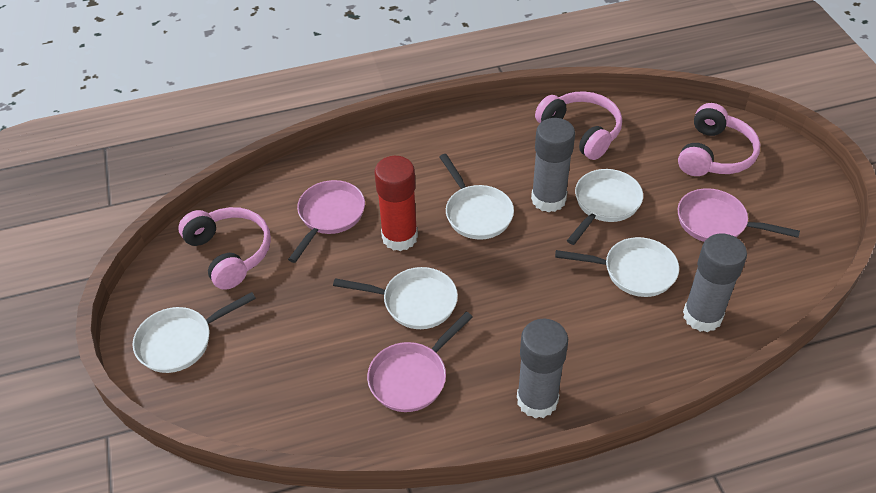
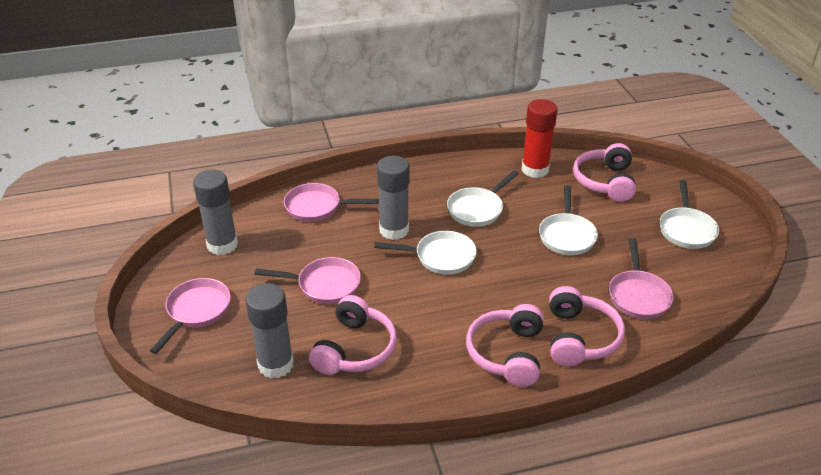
pink headphones: [178,207,271,290] [535,91,622,160] [678,103,760,176] = 3 -> [309,295,397,375] [466,304,544,387] [549,286,625,366] [573,143,636,202] = 4
pink pan: [288,180,365,263] [367,312,473,412] [678,188,800,242] = 3 -> [150,278,231,354] [254,257,361,304] [284,183,379,222] [609,238,674,319] = 4
white pan: [133,292,256,373] [333,267,458,329] [440,154,514,240] [555,237,679,297] [567,169,643,245] = 5 -> [374,231,477,274] [447,170,519,227] [539,185,598,255] [660,180,719,249] = 4

